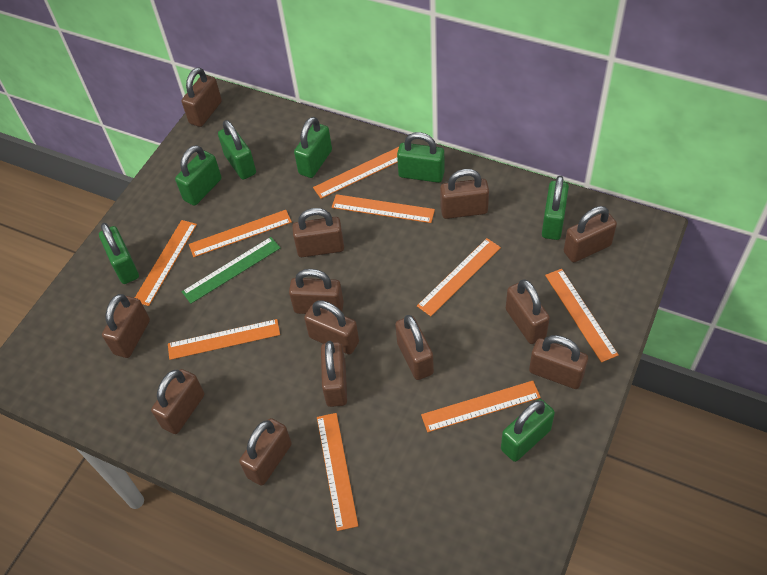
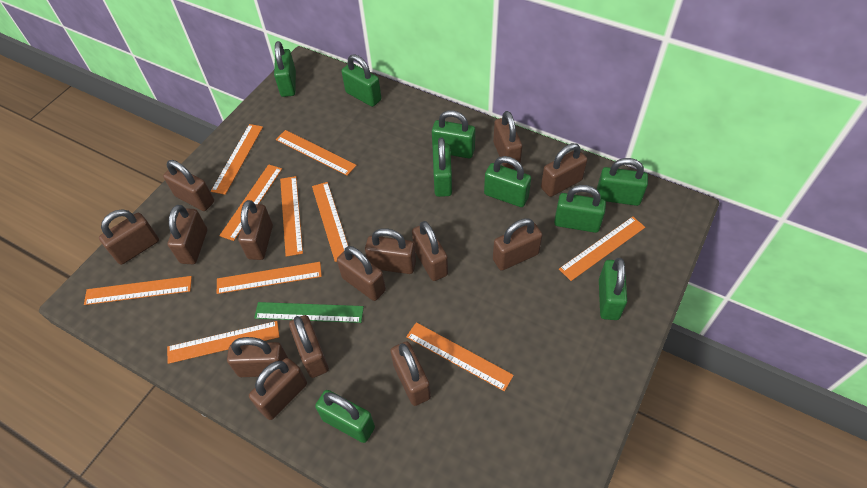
brown padlock: [102,294,150,358] [151,369,204,434] [182,67,222,127] [239,418,292,486] [289,269,344,314] [292,208,344,257] [304,300,359,355] [321,341,347,407] [395,315,434,380] [440,169,489,219] [506,279,550,344] [529,335,588,389] [564,206,617,262] = 13 -> [99,209,159,265] [163,160,214,211] [167,205,207,264] [227,337,288,377] [238,200,273,260] [249,358,307,420] [289,315,329,378] [337,246,386,301] [365,228,416,274] [390,341,431,406] [412,221,448,281] [493,111,522,169] [493,218,543,271] [541,143,587,197] = 14
green padlock: [99,223,139,284] [175,145,221,206] [218,120,256,180] [294,117,332,178] [397,132,444,183] [501,399,555,462] [542,176,569,240] = 7 -> [274,41,296,97] [315,390,375,443] [342,54,381,107] [432,110,475,158] [433,138,452,197] [484,156,531,207] [554,185,606,233] [597,158,648,206] [599,258,627,320] = 9
orange ruler: [135,220,197,306] [168,319,280,360] [189,210,292,257] [313,147,399,199] [317,413,358,531] [332,194,435,223] [417,238,501,316] [421,381,541,432] [545,269,619,363] = 9 -> [84,276,192,305] [167,321,279,364] [211,124,263,195] [217,262,322,294] [219,164,282,241] [276,130,357,176] [280,176,303,257] [312,182,348,262] [406,322,514,391] [559,216,645,281] = 10

